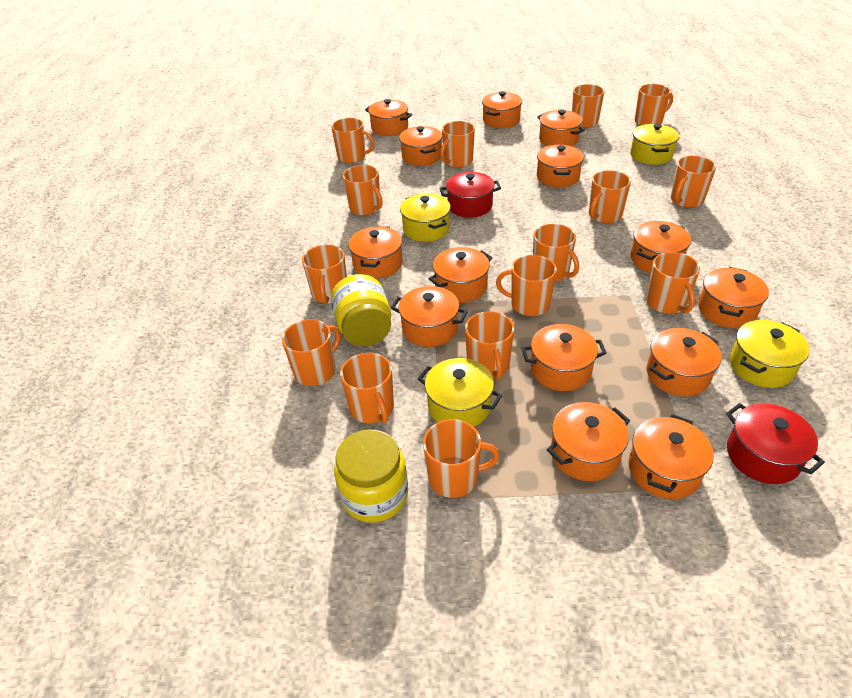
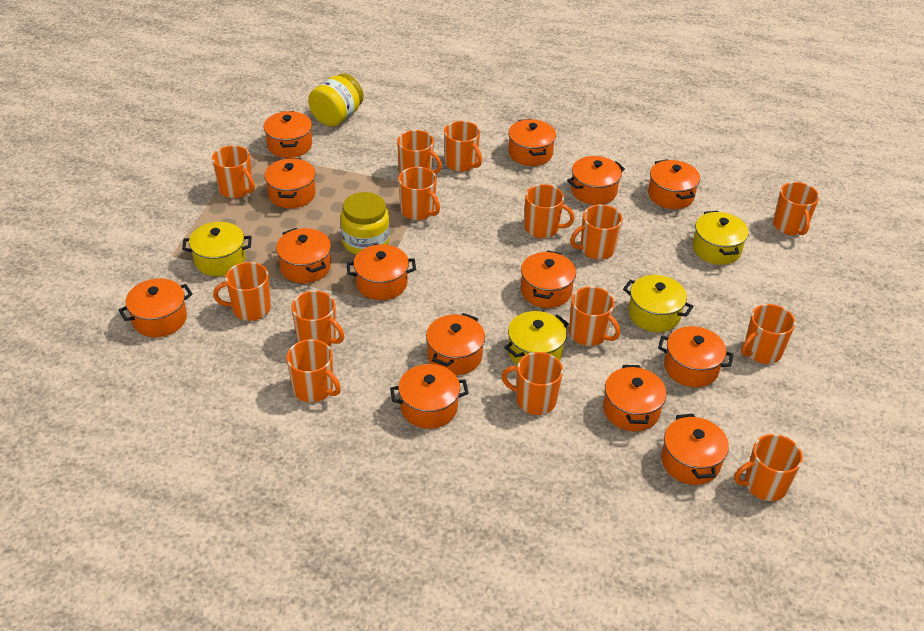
orange mug: [282,319,341,386] [302,245,347,304] [331,118,375,163] [340,353,394,424] [343,165,383,216] [423,419,500,498] [440,121,475,168] [465,311,514,380] [496,255,557,316] [533,224,579,282] [572,84,605,128] [589,170,631,223] [635,84,673,126] [646,252,700,314] [671,156,716,208] = 15 -> [212,146,255,198] [213,262,271,321] [286,339,341,402] [291,291,344,346] [397,130,442,174] [398,167,440,220] [444,121,482,172] [501,352,563,415] [524,184,575,238] [569,287,620,346] [570,205,623,260] [734,434,803,501] [741,304,795,364] [773,182,819,235] = 14
red pot: [439,172,501,218] [726,403,825,484] = 2 -> none = 0

